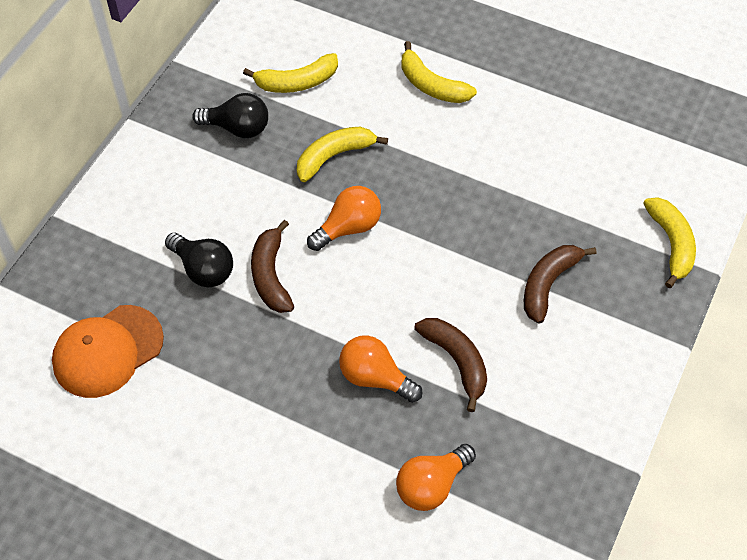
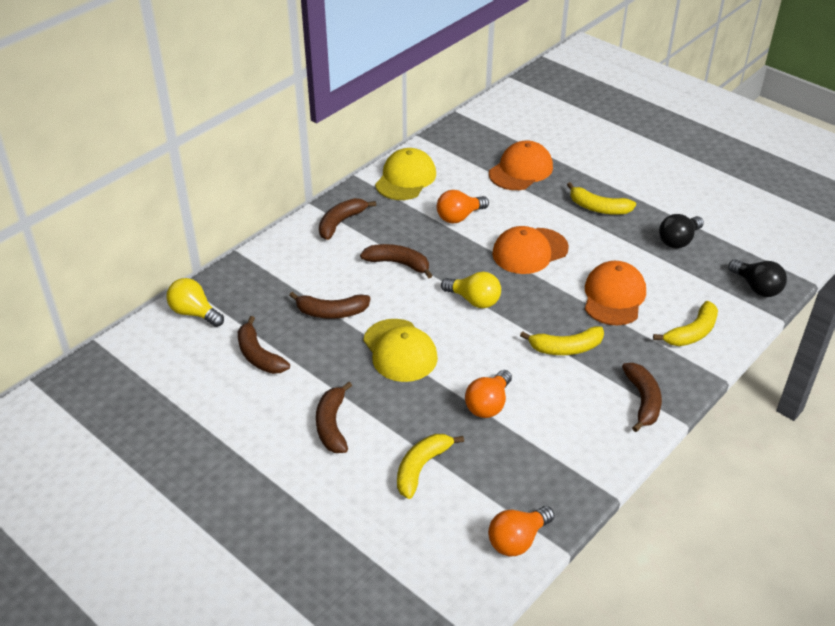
brown banana: [251,220,294,313] [414,318,487,412] [524,245,596,324] = 3 -> [238,316,290,374] [289,292,371,319] [316,382,352,453] [319,198,376,240] [360,244,433,278] [622,363,662,432] = 6
orange cap: [52,305,164,398] = 1 -> [489,140,553,190] [492,226,569,274] [585,261,646,326] = 3
yellow cap: none = 0 -> [363,319,438,382] [375,148,436,200] = 2
yellow light bulb: none = 0 -> [166,278,224,327] [441,272,501,308] = 2

